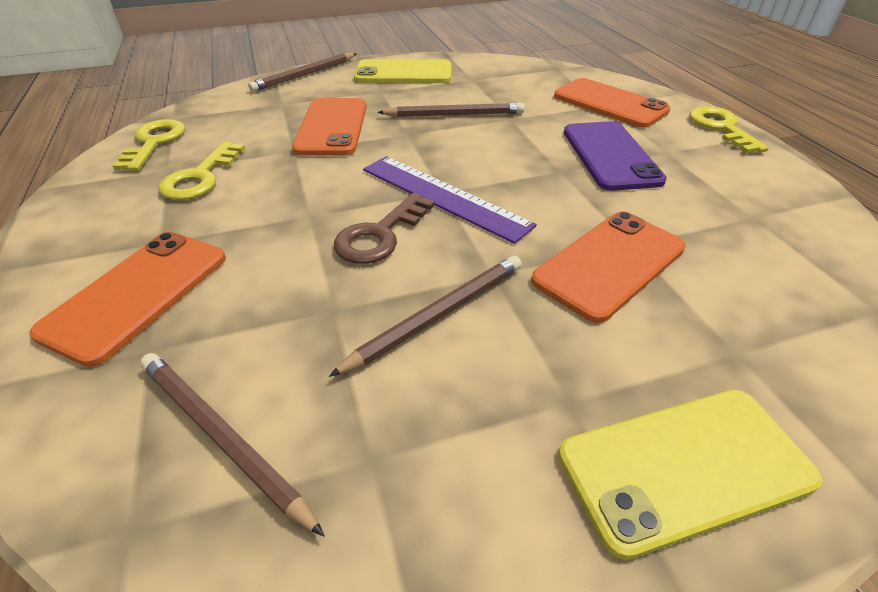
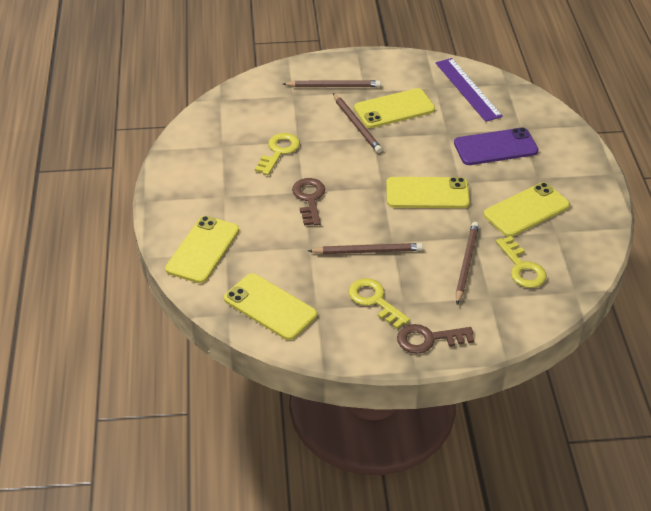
brown key: [334,193,435,264] = 1 -> [292,178,325,226] [397,324,474,354] = 2
orange phone: [29,232,226,367] [292,98,367,155] [531,211,686,323] [554,78,671,128] = 4 -> none = 0
yellow phone: [354,59,451,83] [558,390,822,560] = 2 -> [165,216,239,283] [224,273,317,340] [354,88,435,128] [386,177,470,208] [483,182,570,237] = 5

